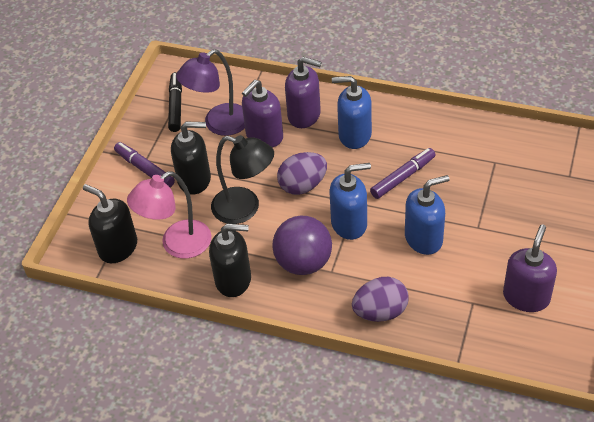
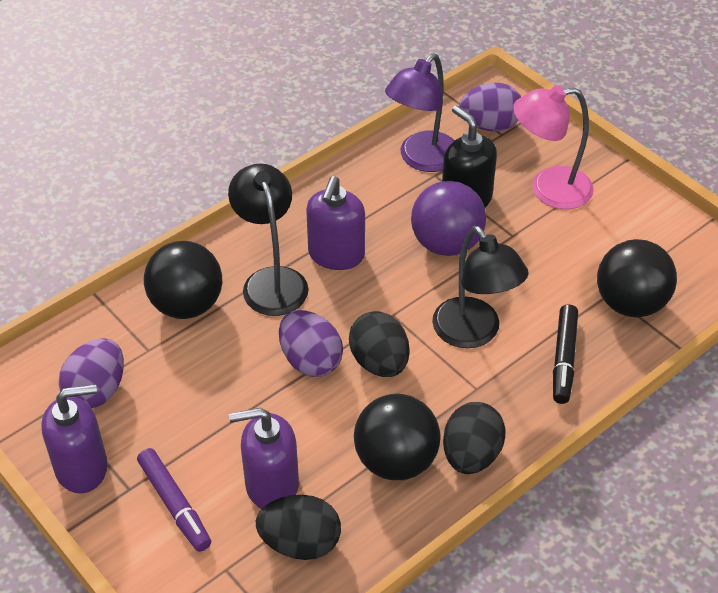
black ball: none = 0 -> [144,241,222,319] [354,394,440,480] [597,239,677,317] = 3
black egg: none = 0 -> [256,495,341,560] [349,311,409,377] [443,402,505,474] = 3
black lamp: [211,135,274,224] = 1 -> [228,163,309,316] [432,226,529,348] = 2
black soap dispenser: [83,184,137,263] [171,122,211,194] [209,224,251,297] = 3 -> [442,106,497,208] = 1
blue soap dispenser: [330,163,371,240] [332,76,372,149] [405,175,450,255] = 3 -> none = 0
purple egg: [277,152,327,195] [352,277,408,322] = 2 -> [59,338,124,409] [279,310,343,377] [459,83,521,131] = 3
purple marker: [114,142,175,188] [370,148,435,199] = 2 -> [137,448,211,552] = 1

